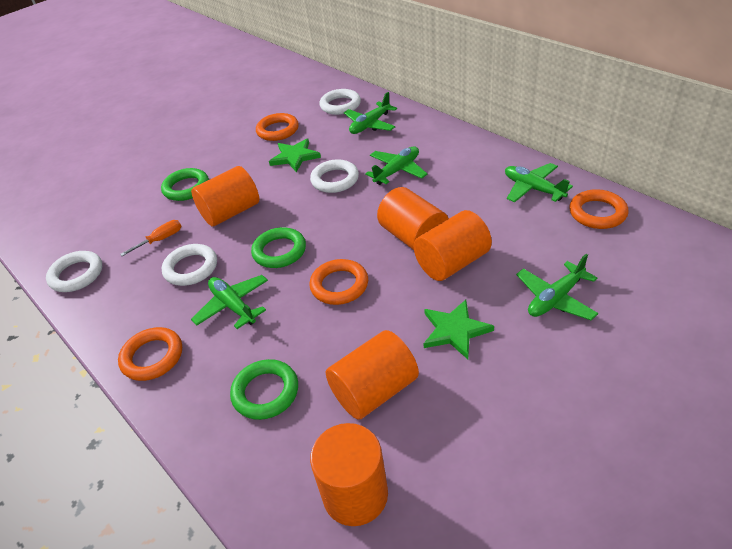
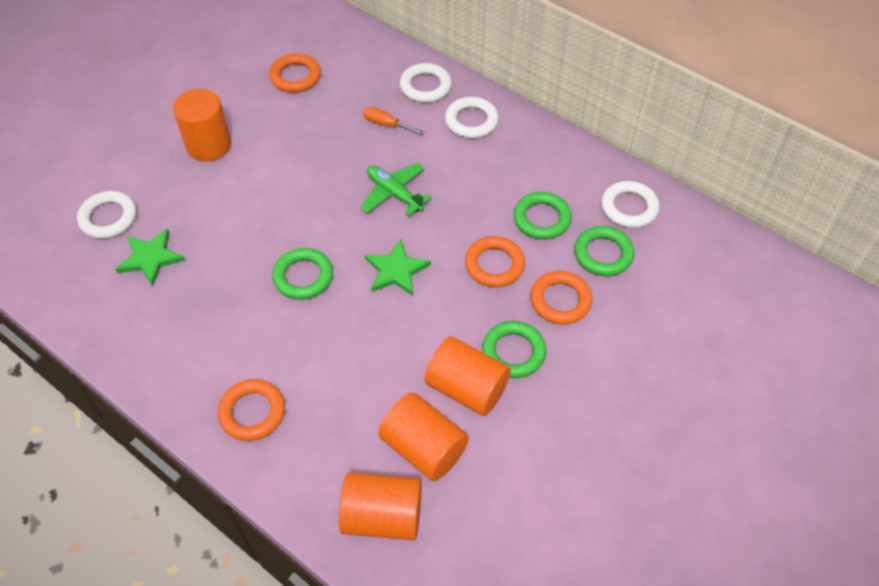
green plane: [191,275,268,329] [344,92,397,134] [365,146,428,185] [505,163,573,203] [516,254,599,320] = 5 -> [361,163,432,216] = 1
green ring: [161,168,209,201] [230,359,298,420] [251,227,306,268] = 3 -> [272,248,333,300] [482,321,546,378] [514,192,572,240] [575,226,634,276] = 4
orange cylinder: [191,166,259,227] [310,423,388,526] [326,330,419,420] [377,187,449,250] [414,210,492,281] = 5 -> [173,89,231,162] [339,472,422,540] [379,393,469,481] [425,336,511,416] = 4

